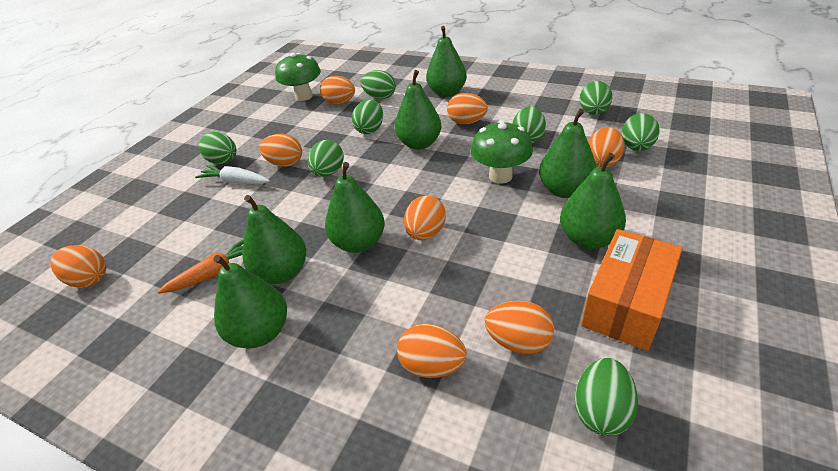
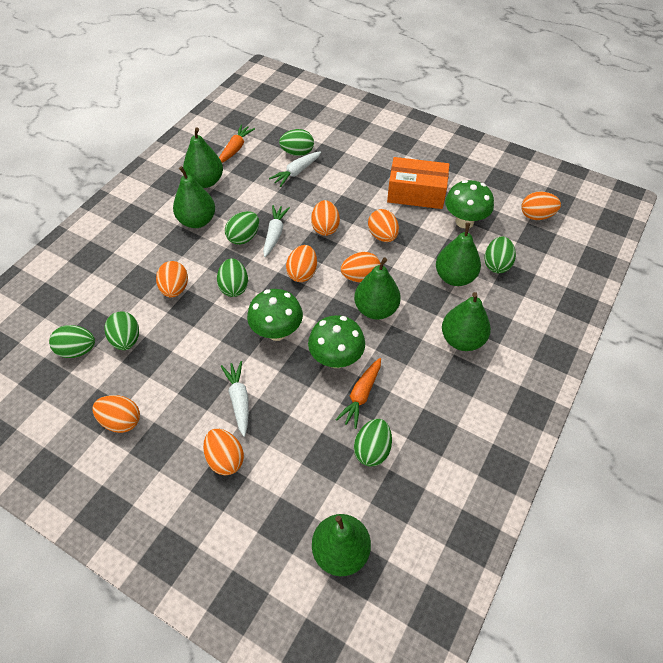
green egg: [199,132,237,164] [308,140,344,177] [351,99,383,134] [361,70,396,99] [512,106,546,143] [574,358,638,436] [579,81,613,115] [622,113,660,151] = 8 -> [49,325,95,358] [104,312,139,350] [217,258,248,297] [225,211,259,245] [279,129,314,156] [354,419,392,466] [484,236,516,273] = 7
green mushroom: [275,53,321,101] [471,120,533,184] = 2 -> [247,289,303,341] [308,315,365,368] [445,180,494,229] = 3
green pear: [213,255,287,349] [242,195,306,284] [325,162,385,253] [395,70,442,150] [426,26,467,97] [539,108,596,198] [560,153,626,249] = 7 -> [173,166,215,228] [183,127,223,188] [312,514,371,576] [354,257,401,320] [436,223,481,286] [442,292,491,351] = 6
orange carrot: [158,239,244,294] = 1 -> [219,124,255,163] [335,358,381,429] = 2
white carrot: [195,165,270,184] = 1 -> [221,361,249,437] [263,205,290,257] [269,151,321,187] = 3

